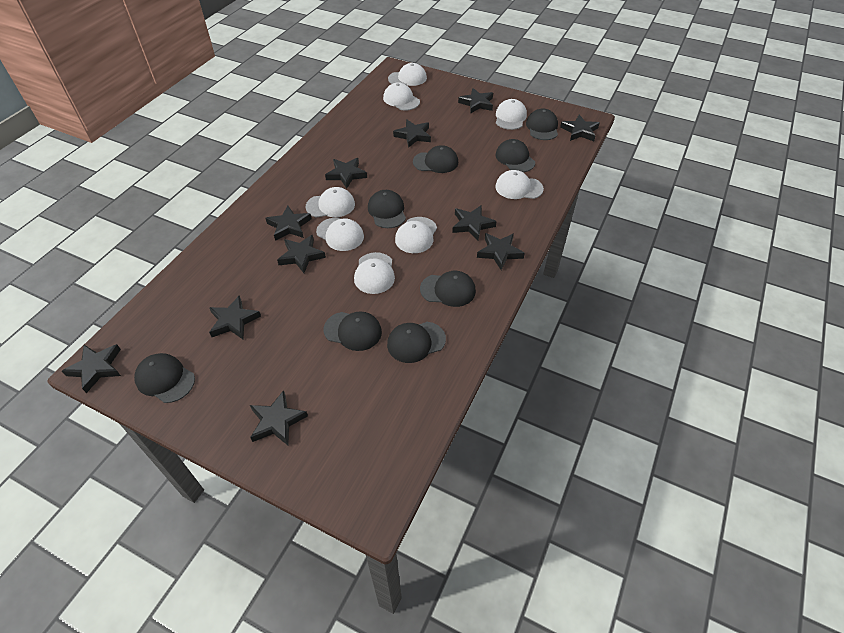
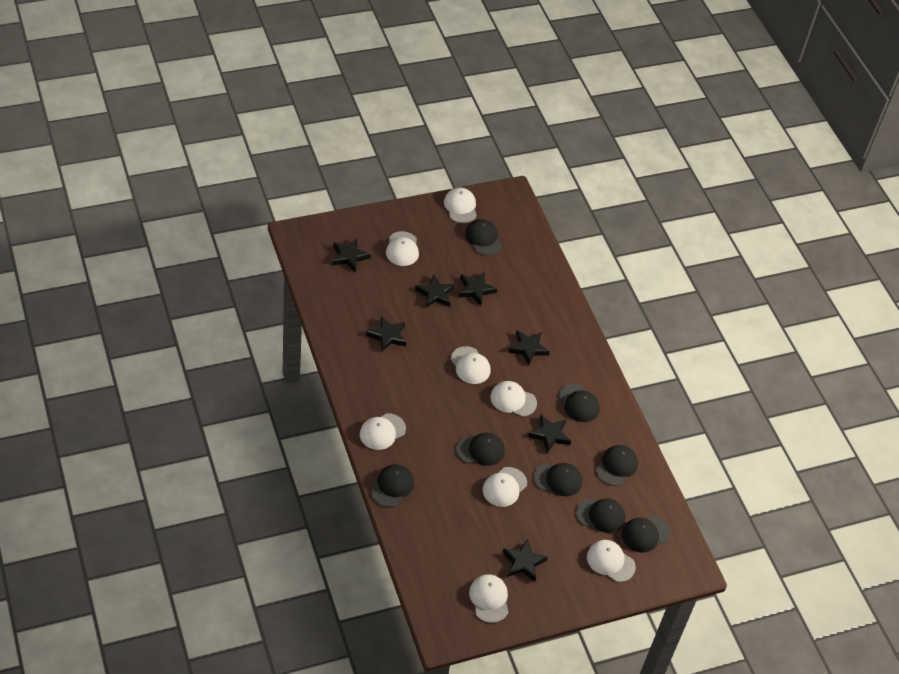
black star: [62,344,121,393] [209,295,261,339] [250,390,308,445] [265,206,312,241] [277,235,326,273] [325,158,367,188] [393,119,431,148] [452,205,497,240] [458,88,493,113] [477,233,525,270] [560,115,600,141] = 11 -> [332,239,371,272] [366,316,406,352] [415,275,455,308] [458,272,497,306] [502,539,548,582] [508,330,550,366] [528,415,571,453] = 7

